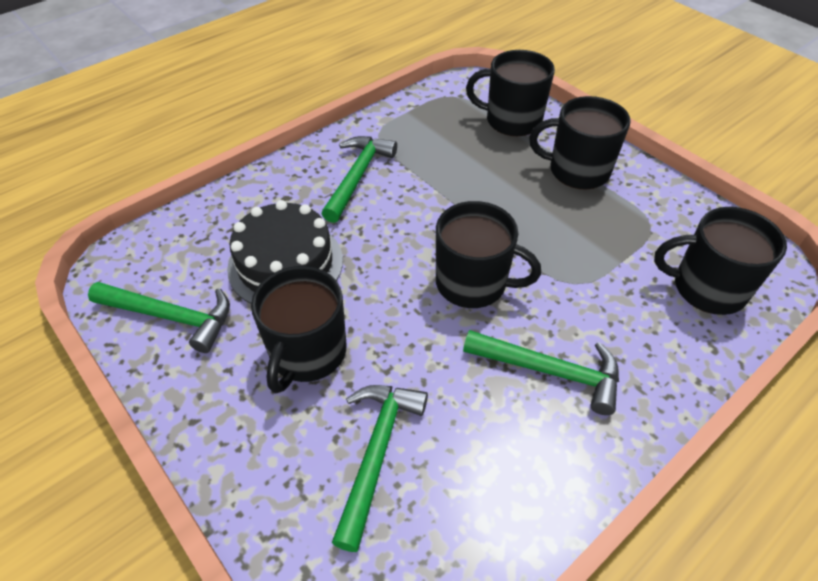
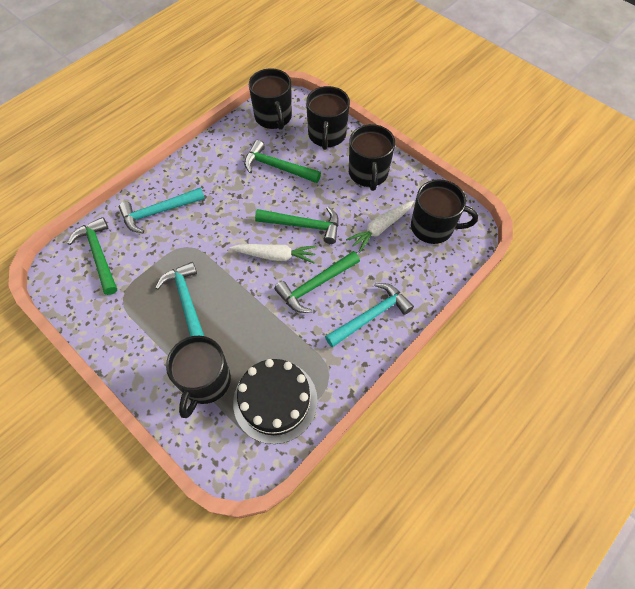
turquoise hammer: none = 0 -> [119,187,205,233] [155,262,204,337] [325,283,414,347] = 3
white carrot: none = 0 -> [229,244,316,263] [346,201,414,253] = 2

